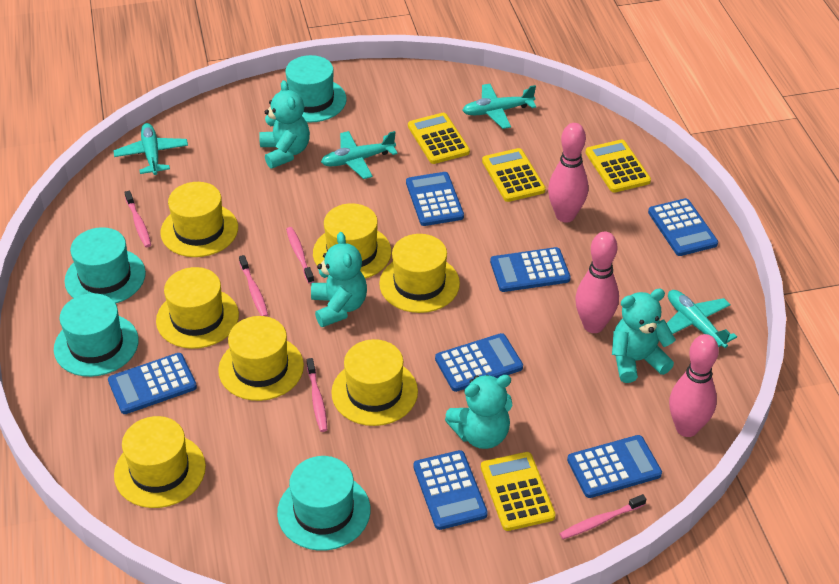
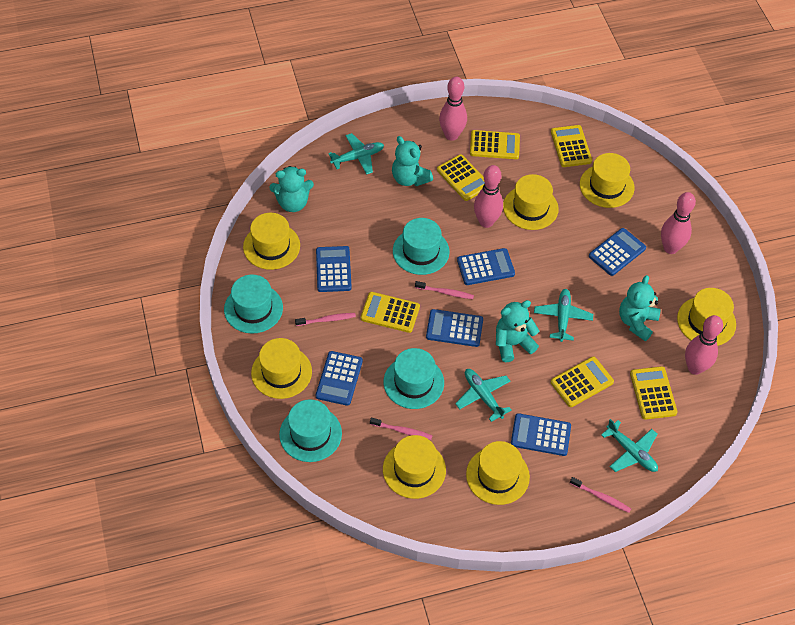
blue calculator: [108,353,197,414] [406,172,464,226] [413,450,488,530] [435,333,523,392] [490,247,571,292] [567,435,662,498] [648,198,718,256] = 7 -> [316,246,352,292] [316,351,363,406] [426,309,483,347] [457,248,515,285] [511,413,571,456] [589,228,646,276] = 6
pink bowling pin: [548,123,588,223] [575,232,619,333] [669,334,719,437] = 3 -> [439,77,467,141] [474,165,503,228] [661,192,696,254] [685,315,723,375] = 4
pink toothbrush: [124,191,151,247] [239,255,268,317] [286,227,314,284] [307,358,327,432] [560,494,646,539] = 5 -> [295,313,356,326] [370,418,433,440] [415,281,474,299] [570,477,631,513] = 4
yellow calculator: [408,113,470,164] [481,452,556,531] [482,148,546,202] [585,139,651,193] = 4 -> [361,292,420,333] [437,154,485,201] [470,130,520,159] [551,125,592,167] [551,356,614,407] [630,366,678,420] = 6

